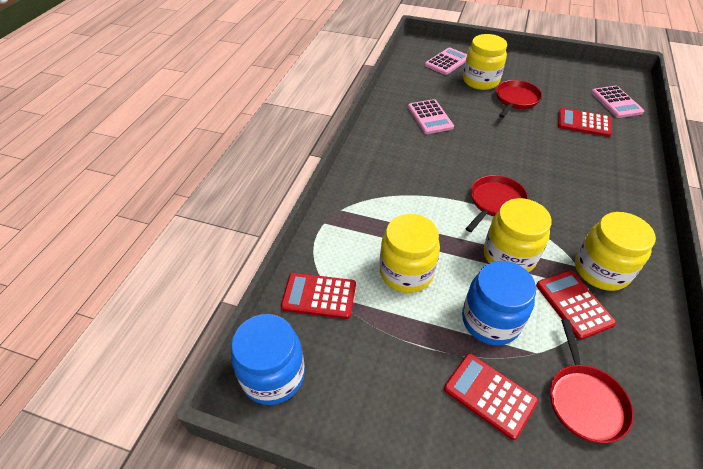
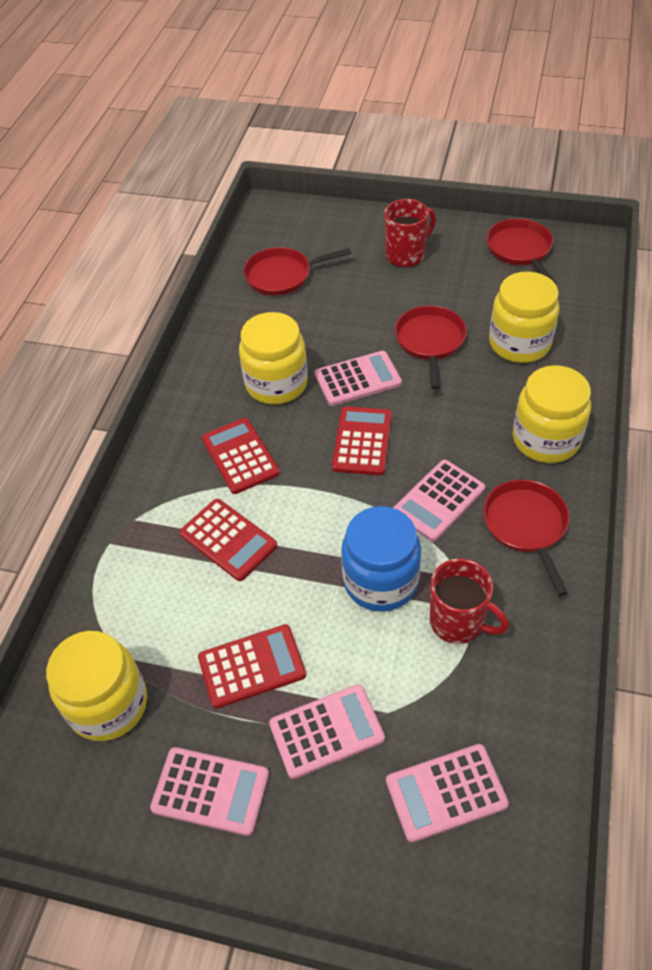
blue jar: [231,314,305,405] [462,261,536,345] = 2 -> [341,506,421,612] = 1
pink calculator: [408,99,454,134] [425,47,467,75] [591,86,644,118] = 3 -> [150,747,269,836] [269,684,385,779] [315,351,402,406] [386,744,509,843] [393,460,485,542] = 5
red mug: none = 0 -> [384,199,436,267] [430,559,509,644] = 2
red pan: [466,175,528,232] [496,80,542,118] [550,319,634,443] = 3 -> [243,247,352,296] [394,306,467,390] [483,480,570,596] [486,218,556,284] = 4

